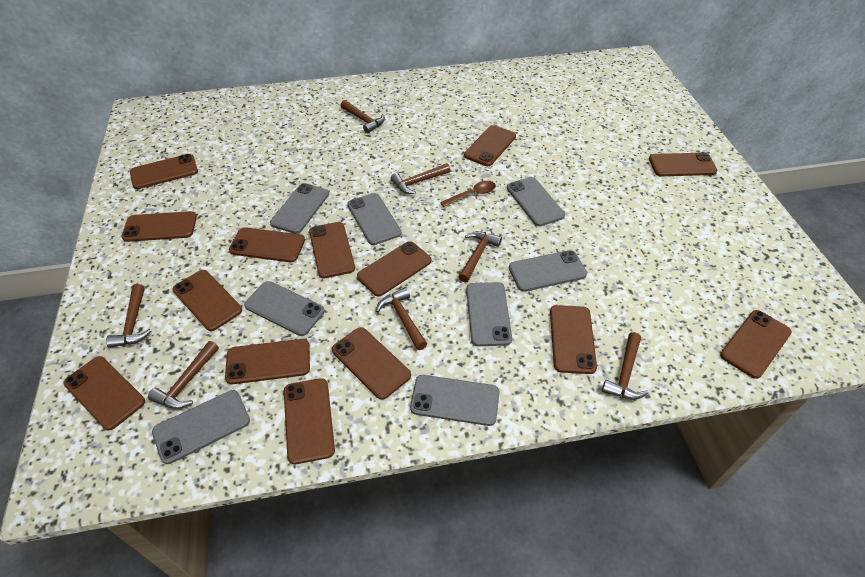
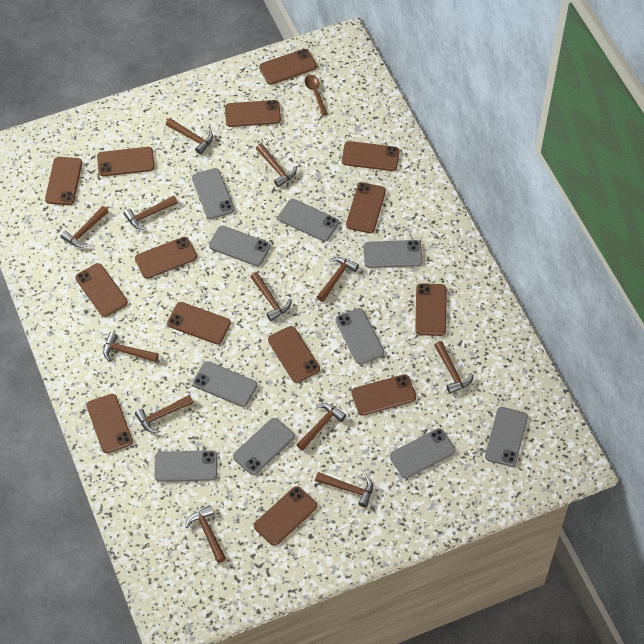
brown hammer: [106,284,152,348] [148,341,219,409] [341,100,385,133] [376,287,427,350] [391,163,451,194] [458,231,502,282] [602,332,648,399] = 7 -> [60,206,109,248] [103,332,159,362] [123,195,178,230] [135,395,193,433] [166,118,213,154] [185,505,226,563] [250,272,291,321] [256,143,297,187] [296,403,346,451] [315,472,373,507] [317,257,359,302] [434,341,474,394] = 12
grey phone: [152,390,250,464] [244,281,325,336] [270,183,329,234] [347,193,402,245] [410,375,499,426] [466,282,512,346] [507,177,565,226] [509,250,587,292] = 8 -> [154,450,217,482] [192,168,234,219] [193,361,257,407] [209,226,271,266] [233,418,295,475] [278,199,339,241] [335,308,384,364] [363,240,423,268] [390,428,456,479] [485,407,528,467] = 10

